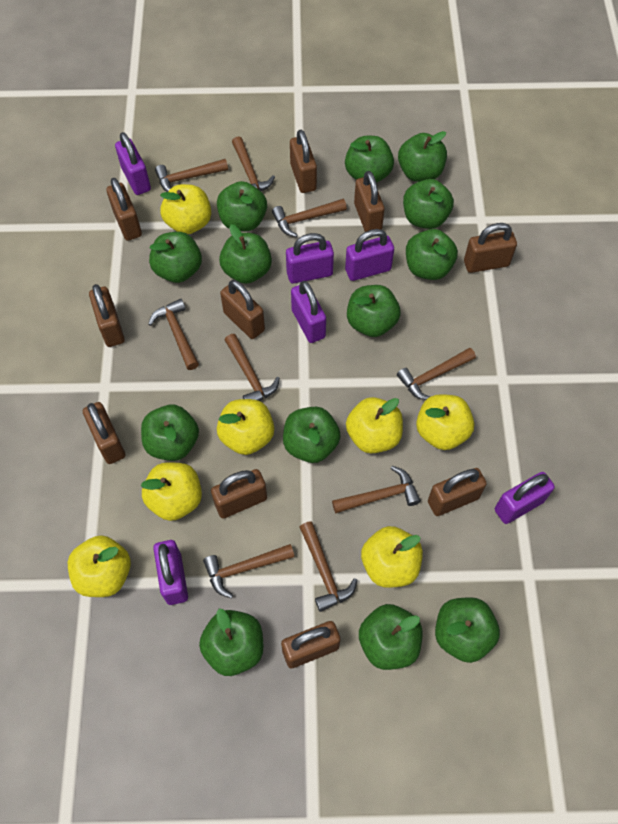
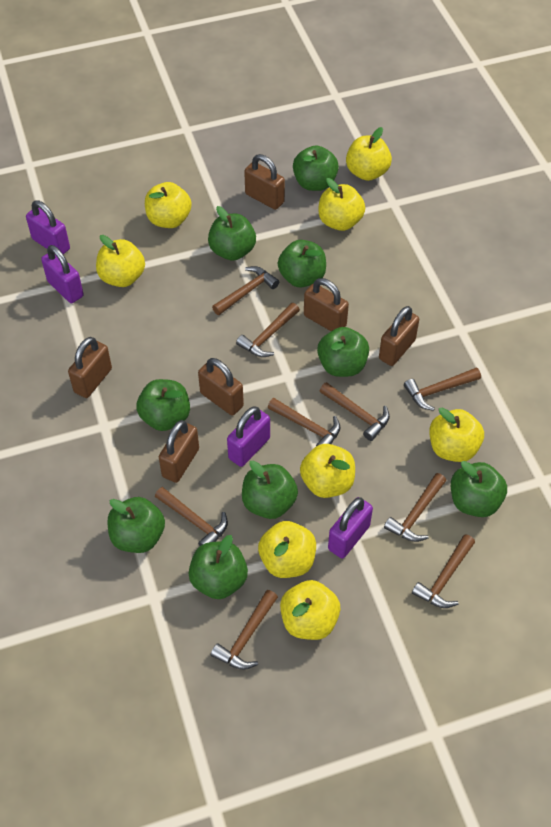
brown padlock: [83,402,125,464] [89,284,125,347] [106,178,142,241] [211,469,267,518] [220,280,265,339] [281,621,341,668] [290,130,317,193] [354,171,385,232] [428,468,487,516] [464,223,517,273] = 10 -> [68,337,112,398] [159,420,199,483] [198,358,244,416] [244,154,285,210] [304,278,349,331] [379,306,419,366] = 6
green apple: [141,405,199,461] [149,232,202,283] [199,608,263,676] [217,181,267,231] [219,224,272,284] [283,407,341,463] [345,136,394,183] [347,285,400,337] [359,604,422,670] [398,131,447,182] [403,179,454,229] [406,229,458,280] [435,597,500,663] = 13 -> [107,497,165,553] [136,379,190,431] [188,535,248,599] [208,206,256,261] [242,461,298,519] [278,240,326,287] [293,145,339,191] [317,327,369,377] [451,461,507,517] = 9
purple padlock: [115,132,151,195] [153,540,188,605] [286,233,334,283] [291,281,326,343] [345,229,394,281] [495,472,555,524] = 6 -> [26,201,70,254] [41,245,84,303] [227,406,270,467] [328,497,373,558] = 4
yellow apple: [68,535,131,597] [141,462,202,521] [160,184,211,234] [217,399,274,455] [346,397,403,453] [361,526,423,588] [416,394,474,450] = 7 -> [96,235,145,287] [145,182,192,228] [258,521,316,578] [280,580,341,640] [300,444,355,498] [318,178,365,231] [346,127,392,181] [429,408,484,462] = 8

